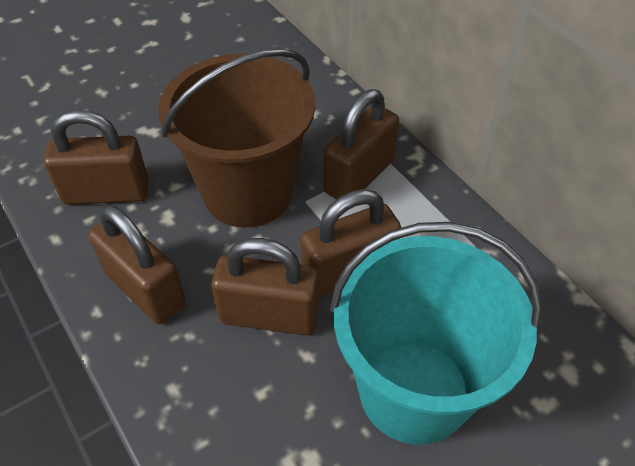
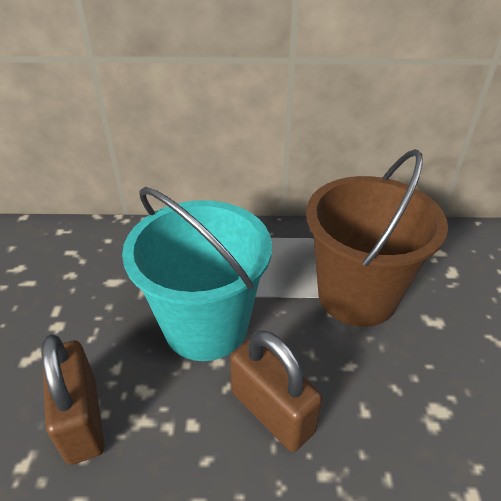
brown padlock: [44,109,149,205] [88,205,186,324] [211,238,319,335] [300,189,401,297] [324,89,399,200] = 5 -> [41,334,105,465] [230,330,322,452] = 2

